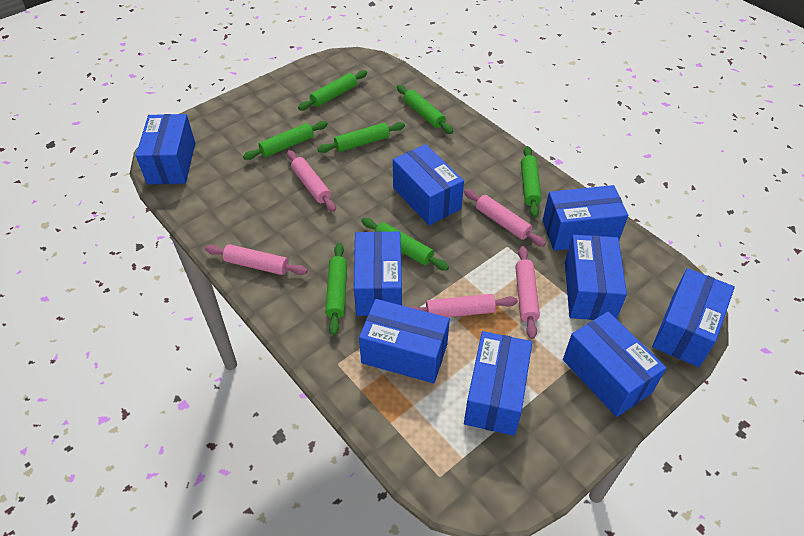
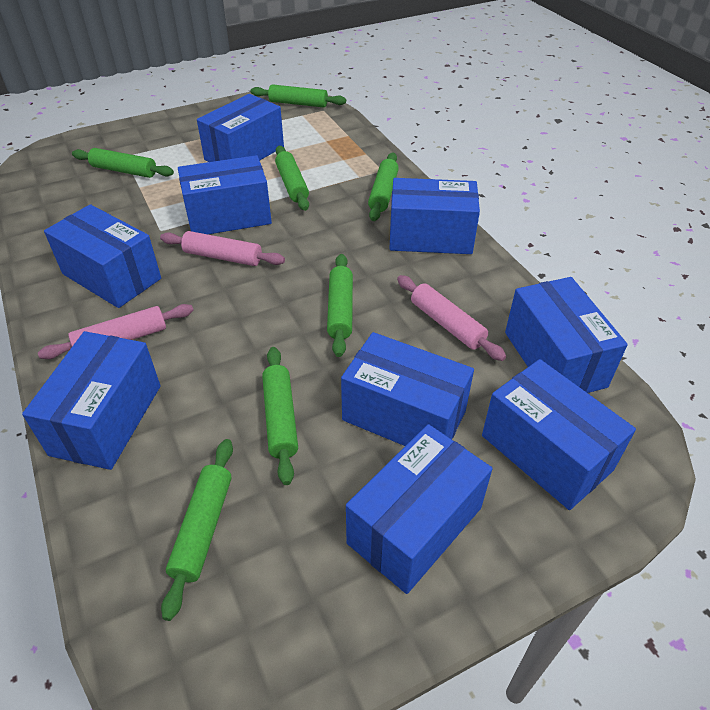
pink rolling pin: [205,244,308,275] [287,150,336,212] [410,294,518,317] [464,189,546,247] [515,246,540,339] = 5 -> [38,304,194,359] [160,231,285,266] [397,275,506,361] = 3

